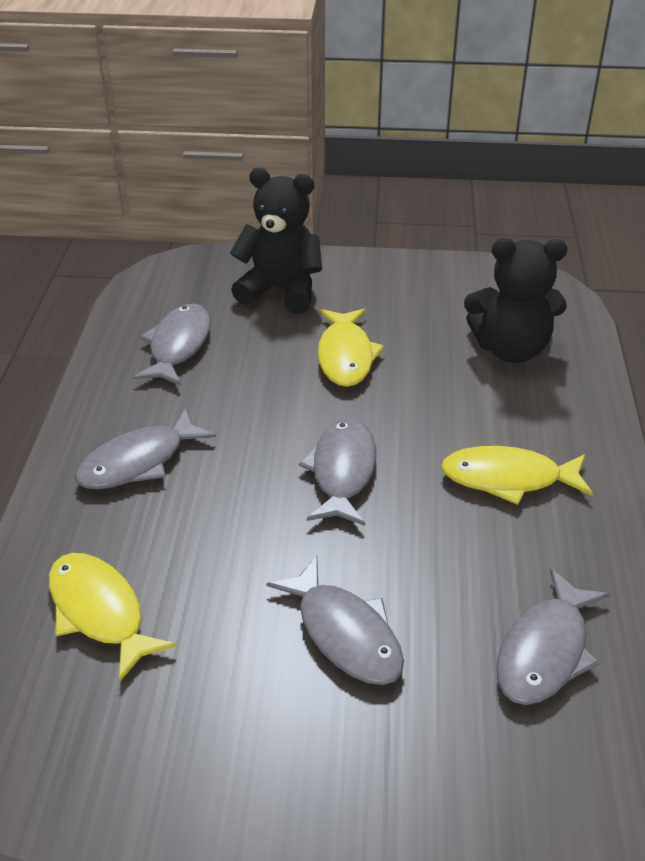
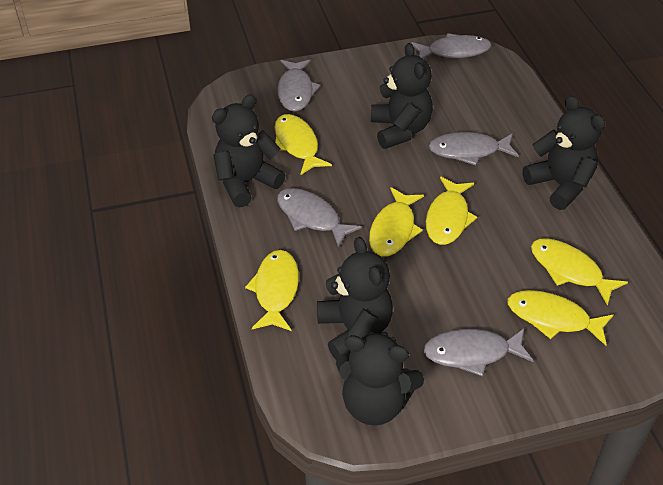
black teddy bear: [230,168,322,314] [464,238,568,363] = 2 -> [212,95,285,207] [317,237,393,360] [336,332,424,426] [371,43,433,149] [522,96,605,210] = 5
yellow fish: [49,553,177,683] [318,309,384,387] [441,446,593,505] = 3 -> [245,250,299,331] [274,114,332,175] [369,187,424,257] [426,177,477,245] [507,290,614,346] [531,238,628,306] = 6

